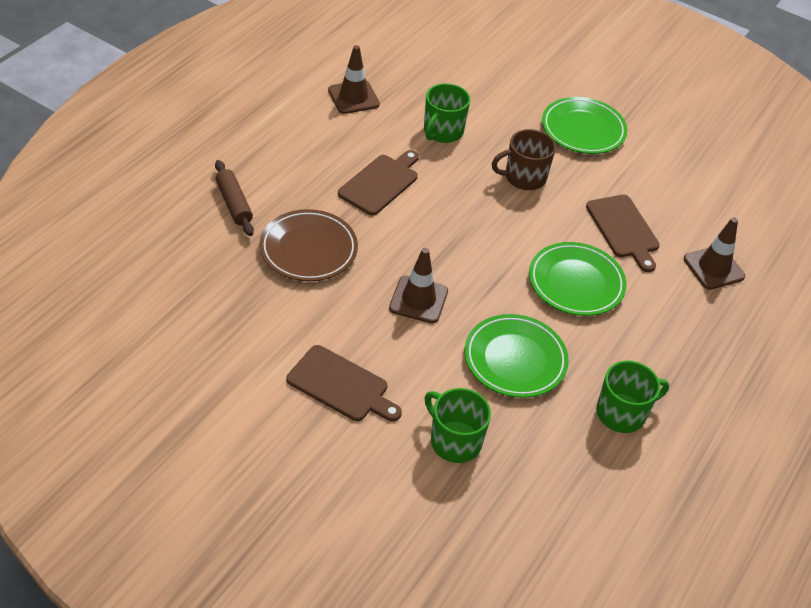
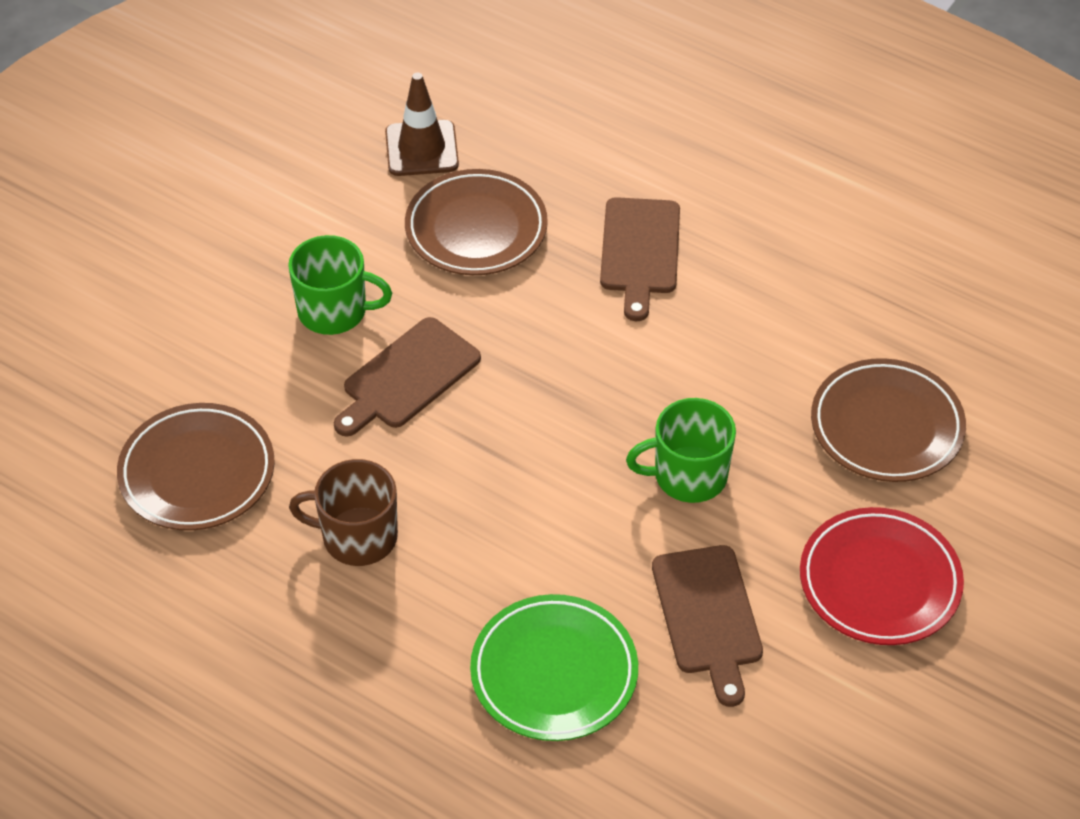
brown plate: [259,209,358,281] = 1 -> [117,403,275,531] [405,169,548,275] [811,358,966,482] = 3
brown rolling pin: [215,160,254,236] = 1 -> none = 0
brown traffic cone: [328,45,380,114] [389,248,448,323] [684,217,745,290] = 3 -> [385,73,459,176] = 1
green mug: [424,83,470,143] [425,388,491,463] [596,361,669,433] = 3 -> [288,235,392,335] [626,398,736,503] = 2
green plate: [464,314,569,398] [529,242,627,316] [542,97,627,154] = 3 -> [470,594,638,741] = 1
red plate: none = 0 -> [800,507,964,645] = 1

